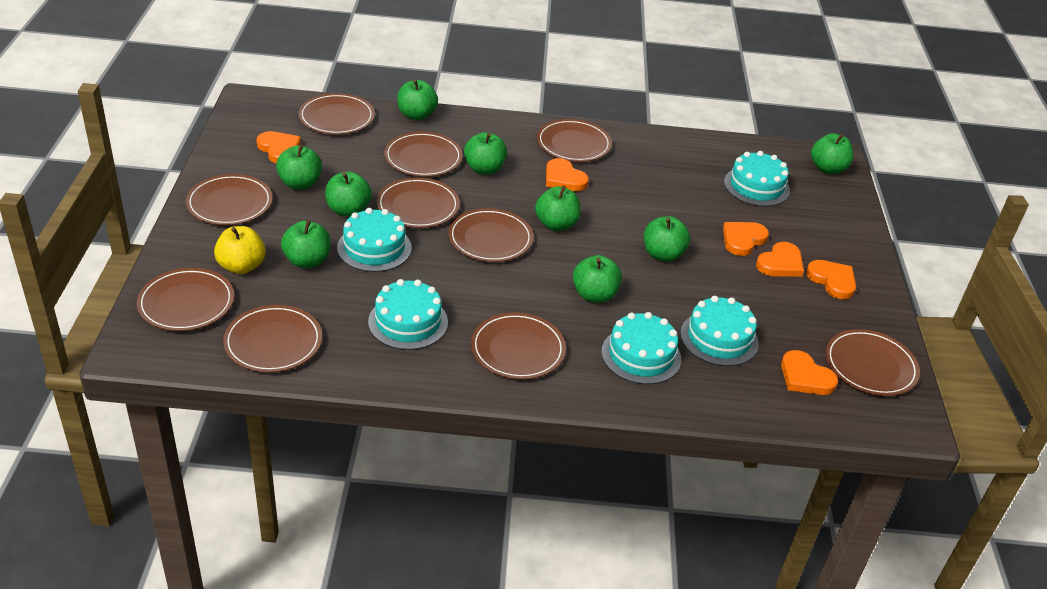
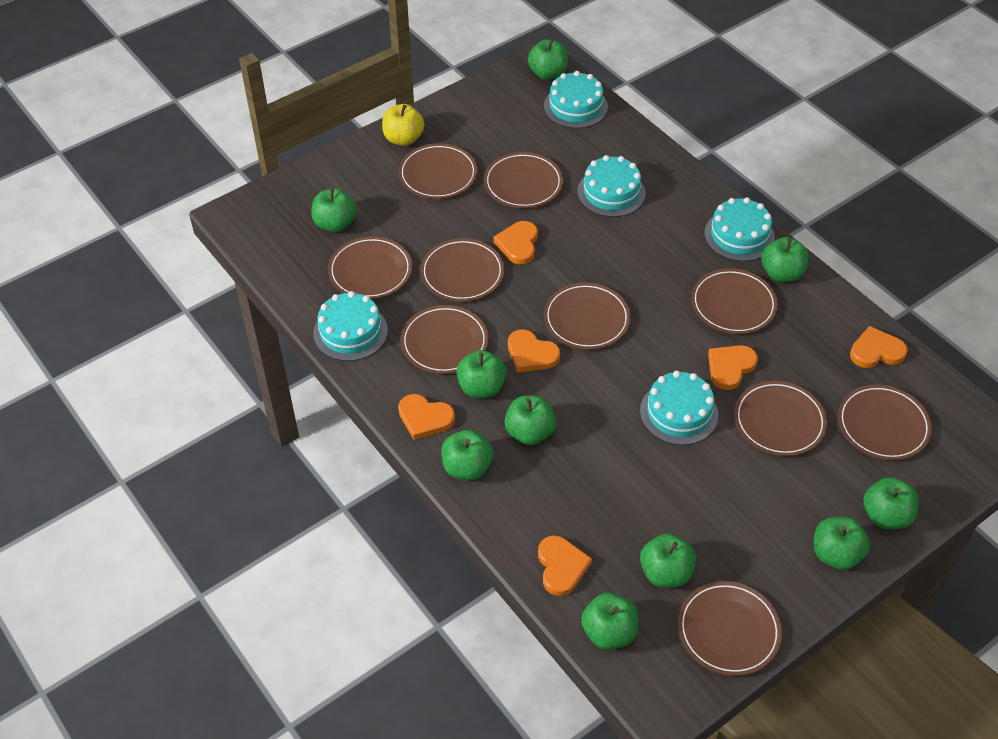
green apple: [276,144,322,189] [281,220,331,268] [325,171,372,217] [397,79,438,120] [464,132,507,175] [535,186,581,231] [573,255,622,303] [644,216,690,262] [811,133,854,174] = 9 -> [311,188,356,232] [441,430,493,480] [456,350,506,398] [505,396,556,445] [528,39,568,80] [581,593,638,650] [640,533,696,588] [761,237,809,282] [814,516,870,570] [863,477,919,529] = 10

